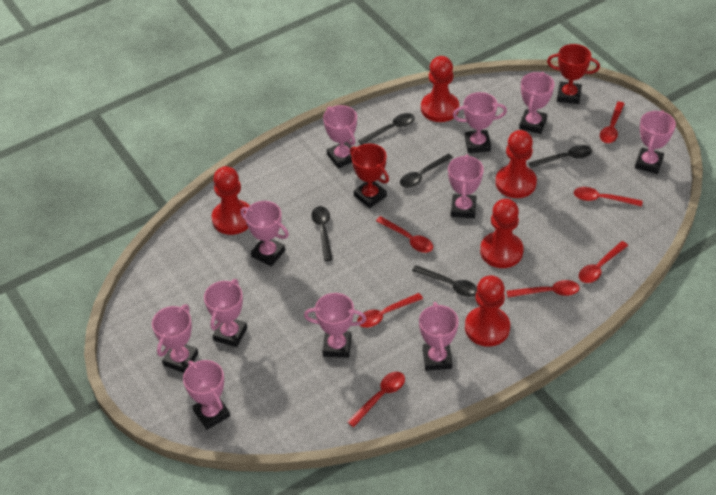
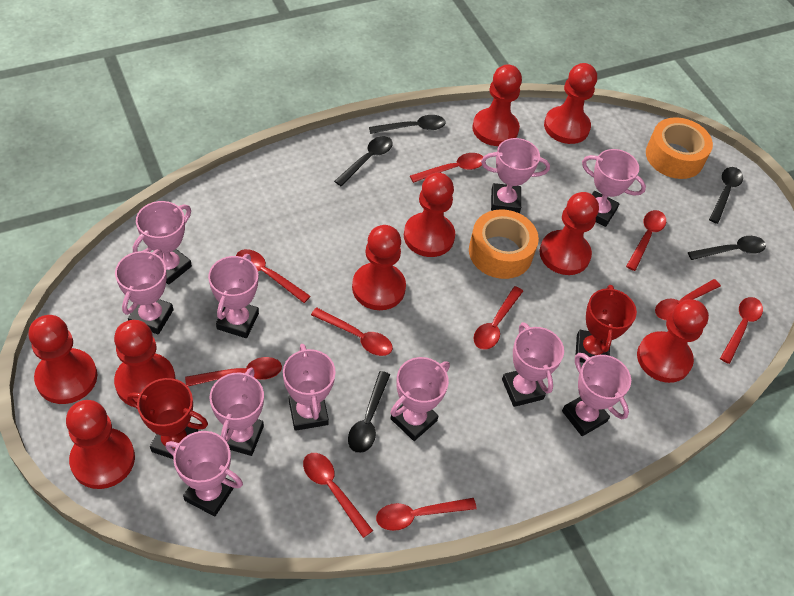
orange tape: none = 0 -> [469,209,539,279] [646,117,713,179] = 2
red pawn: [212,166,250,235] [421,56,459,122] [465,275,510,347] [480,199,524,268] [495,130,537,198] = 5 -> [29,315,97,404] [66,400,135,489] [114,320,176,407] [352,225,406,310] [404,173,455,257] [472,64,522,146] [540,192,599,275] [544,63,597,144] [637,299,709,383] = 9
red spoon: [347,372,405,427] [357,293,423,328] [376,216,433,253] [506,280,580,298] [574,187,643,207] [579,241,628,283] [600,102,625,143] = 7 -> [185,357,282,386] [236,249,310,303] [303,453,373,538] [311,307,393,356] [376,498,477,531] [410,153,483,183] [473,286,523,350] [626,210,666,271] [655,279,721,320] [720,297,763,364] = 10

